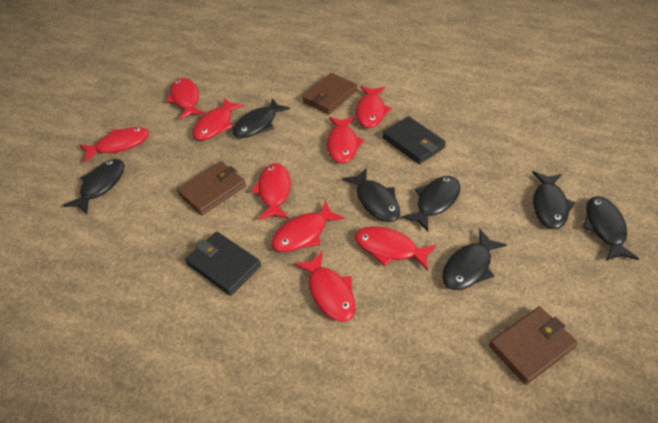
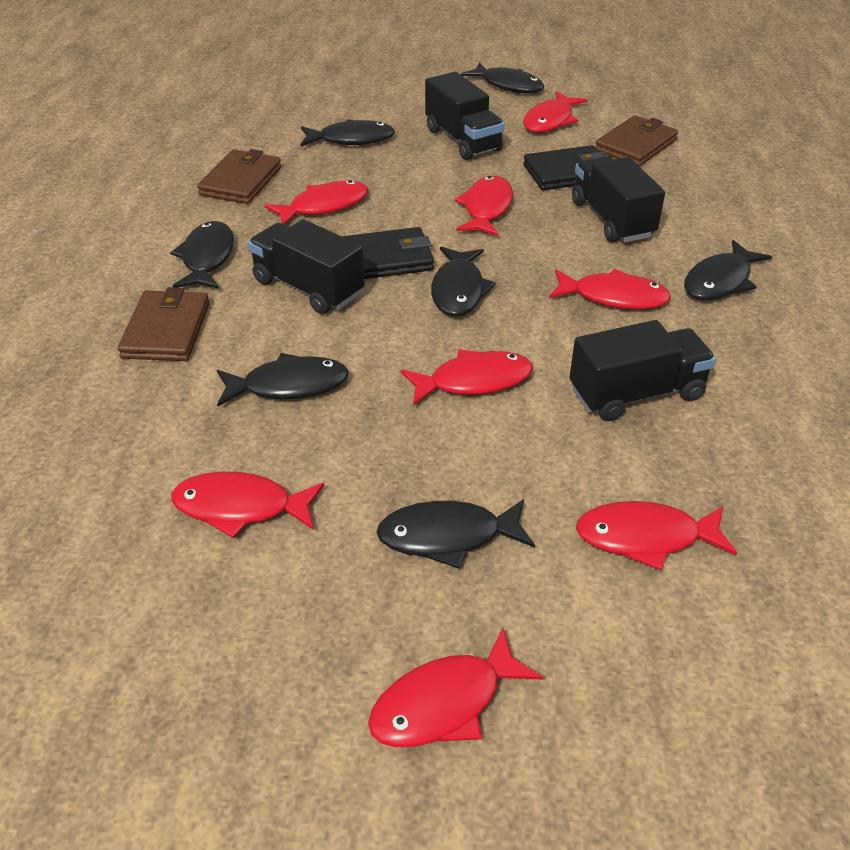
black truck: none = 0 -> [248,219,365,314] [425,72,505,160] [569,320,716,421] [572,156,665,243] = 4
red fish: [80,127,149,162] [166,78,205,120] [193,98,245,140] [251,163,291,220] [271,201,345,252] [294,251,355,322] [327,117,364,164] [355,226,436,271] [356,86,391,128] = 9 -> [171,472,324,538] [264,180,368,225] [368,628,543,747] [401,349,533,406] [454,176,513,236] [523,91,587,133] [549,269,671,309] [576,501,737,571] = 8

